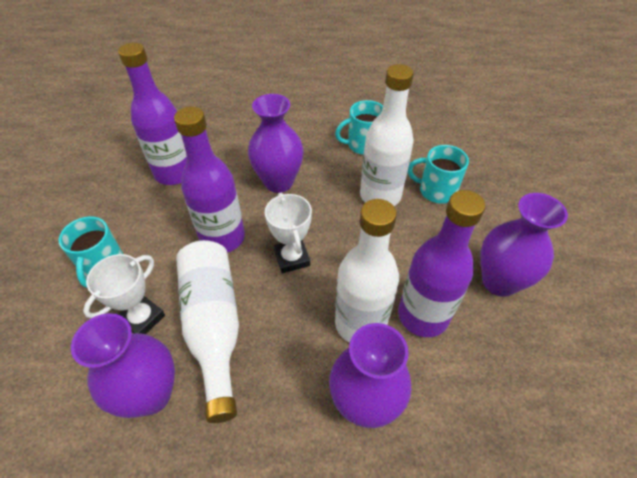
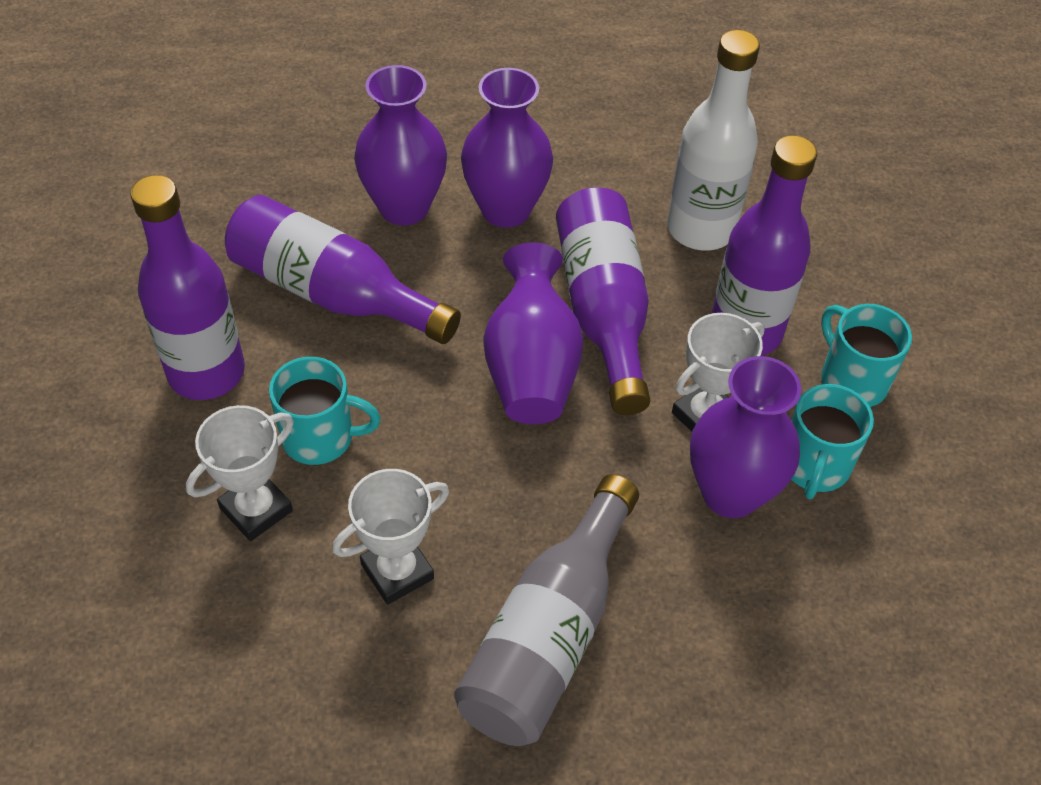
grey bottle: none = 0 -> [454,474,639,746] = 1
purple bottle: [118,42,187,185] [174,107,245,253] [398,190,485,337] = 3 -> [130,175,245,400] [225,195,461,344] [556,187,651,415] [711,135,817,356] = 4
white bottle: [176,240,239,423] [335,199,399,343] [360,64,414,206] = 3 -> [667,30,760,250] = 1
white trophy: [83,254,165,334] [265,193,312,273] = 2 -> [186,405,294,541] [332,469,449,605] [672,313,765,432] = 3

